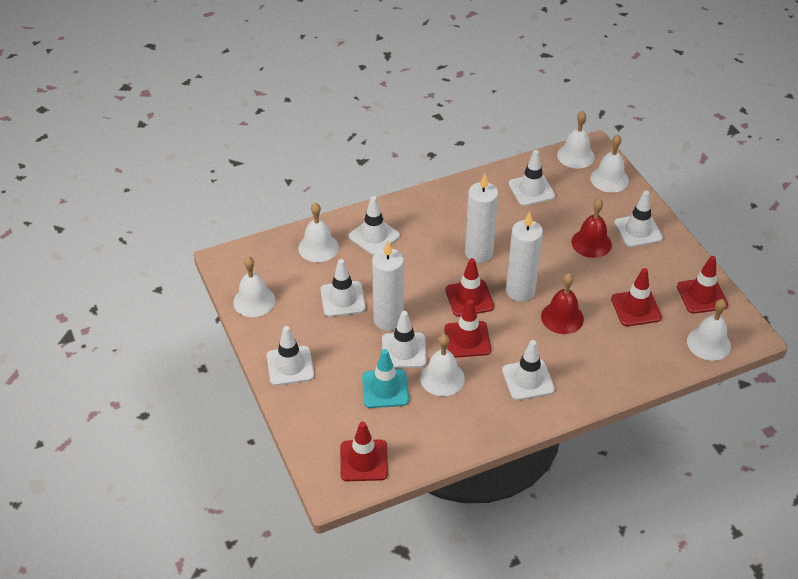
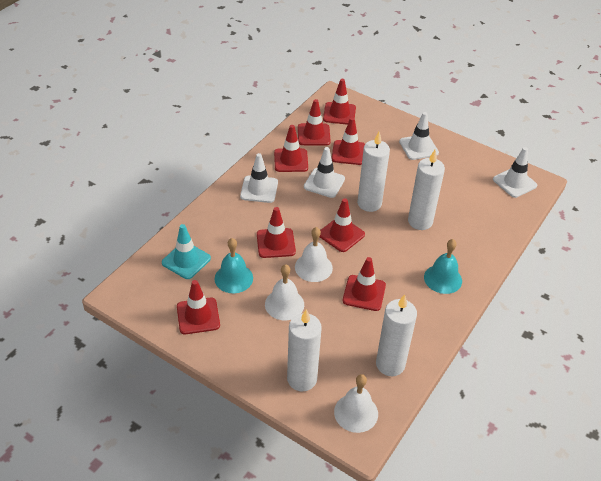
red bell: [541,273,584,334] [571,198,612,258] = 2 -> none = 0
red traffic cone: [340,422,388,481] [444,300,491,358] [445,258,494,317] [611,268,662,326] [677,256,728,314] = 5 -> [177,280,220,334] [257,207,296,258] [274,125,308,172] [298,99,331,146] [320,198,365,252] [323,79,356,125] [332,117,365,165] [343,257,386,311] = 8
turquoise bell: none = 0 -> [215,238,253,293] [424,239,462,294] = 2
white bell: [233,257,275,317] [298,203,339,262] [420,334,465,396] [557,111,595,168] [591,134,629,193] [687,299,731,361] = 6 -> [265,264,304,320] [295,227,333,282] [334,374,378,433] = 3
white candle: [372,241,404,331] [465,174,499,263] [506,212,543,302] = 3 -> [287,309,322,391] [357,132,390,212] [376,294,417,376] [408,150,445,230] = 4
white traffic cone: [267,326,314,386] [320,259,366,317] [348,196,400,255] [382,311,427,368] [502,340,555,400] [508,150,555,206] [614,191,663,247] = 7 -> [240,153,278,203] [304,147,345,198] [399,112,439,160] [493,147,537,198] = 4

